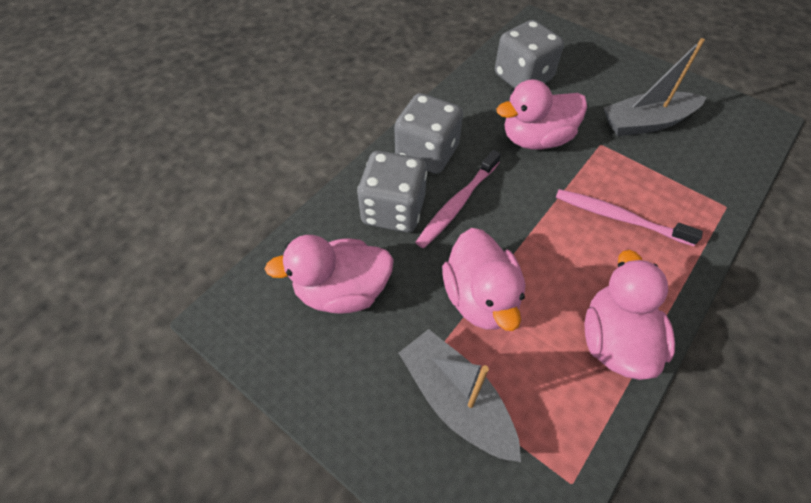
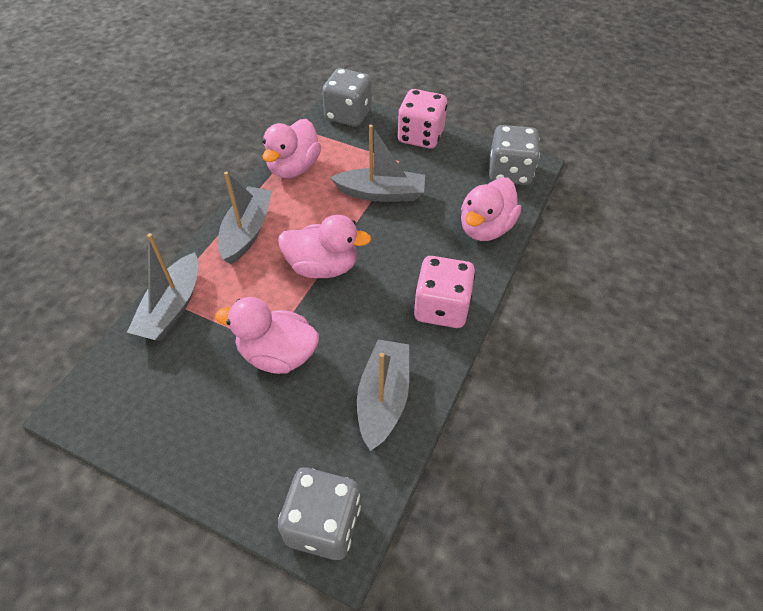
grey boat: [399,329,521,462] [604,38,706,136] = 2 -> [127,233,198,341] [218,172,272,264] [330,125,425,202] [357,339,409,451] = 4
pink dice: none = 0 -> [397,89,447,149] [414,256,475,328] = 2
pink toothbrush: [415,150,501,248] [556,189,703,246] = 2 -> none = 0

